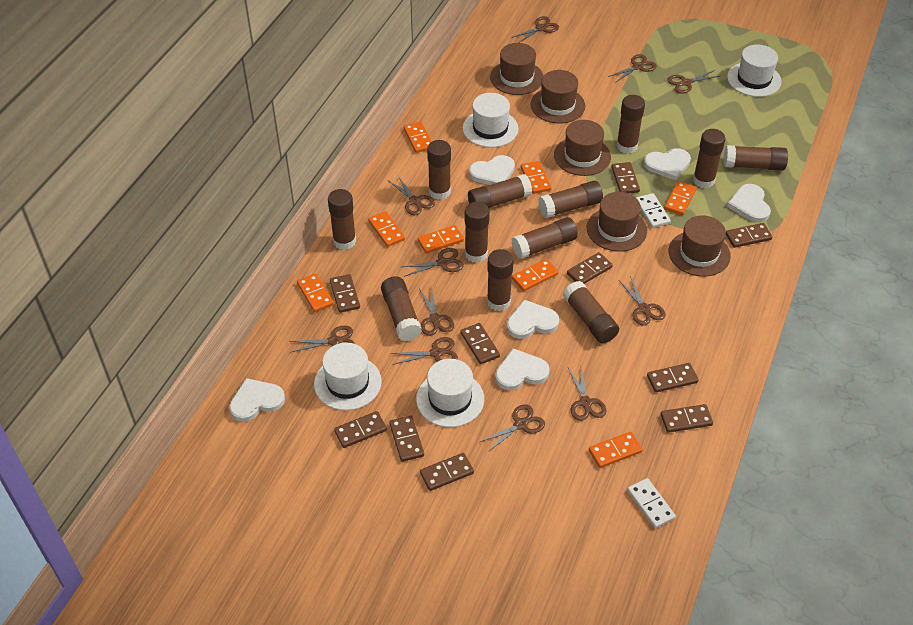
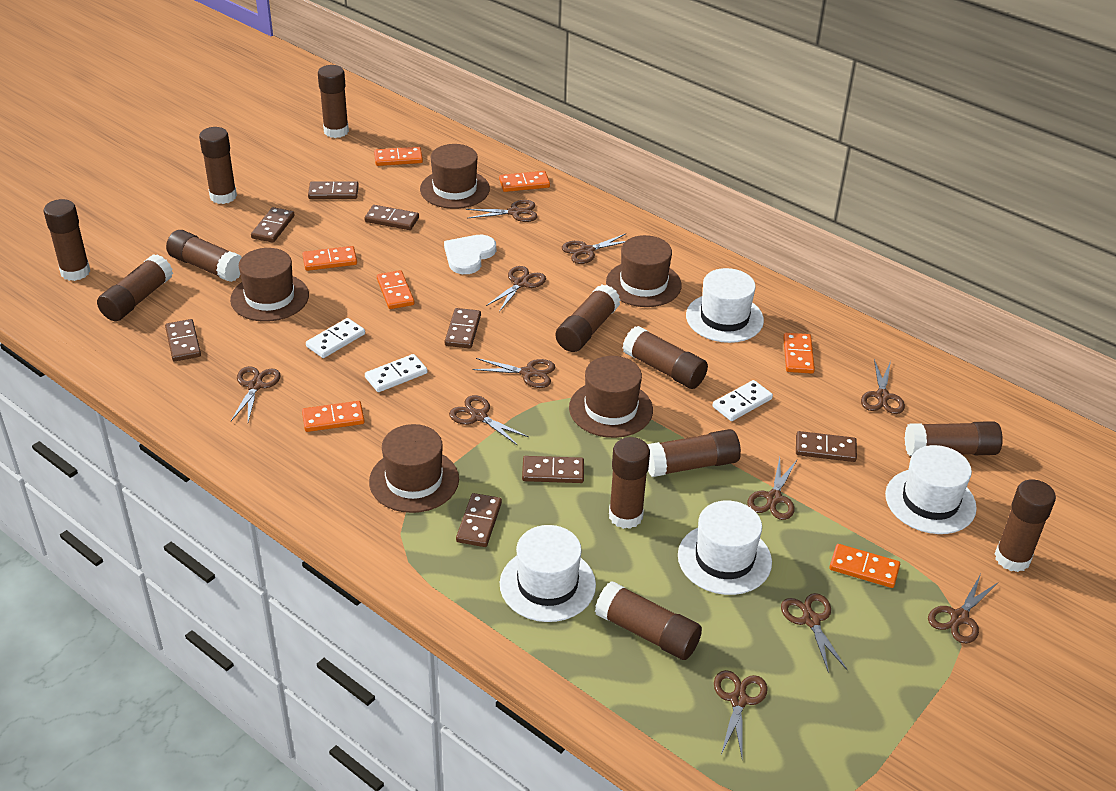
brown domino: [330,274,360,313] [334,411,387,448] [389,416,424,462] [420,453,474,491] [461,323,500,364] [567,252,613,284] [611,162,640,193] [647,363,698,393] [661,404,713,433] [726,223,772,248] = 10 -> [165,319,201,362] [251,207,295,243] [308,181,359,199] [364,205,419,230] [445,308,481,348] [456,493,502,547] [522,456,584,483] [796,431,857,462] = 8
orange domino: [297,273,334,312] [368,211,405,247] [404,122,432,153] [418,225,464,254] [512,259,558,291] [521,161,552,194] [589,432,642,468] [664,181,697,215] = 8 -> [302,246,357,271] [302,401,365,432] [374,147,423,166] [377,270,414,309] [499,171,550,192] [783,333,815,374] [829,544,900,588] = 7
white domino: [627,478,676,528] [636,193,671,228] = 2 -> [306,318,365,358] [365,354,427,392] [712,380,773,421] = 3
white heart: [229,378,285,422] [469,155,515,185] [495,349,550,390] [507,300,559,339] [644,148,691,180] [727,184,771,222] = 6 -> [444,235,496,274] = 1

